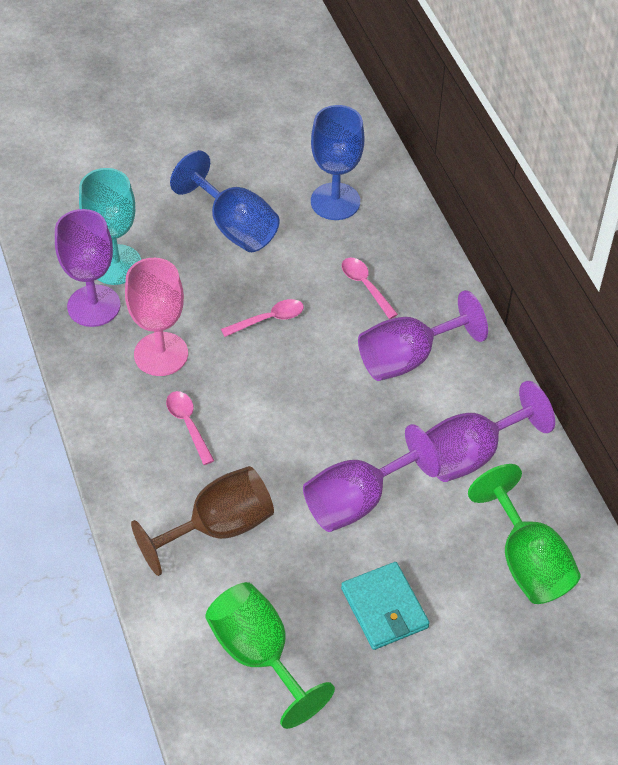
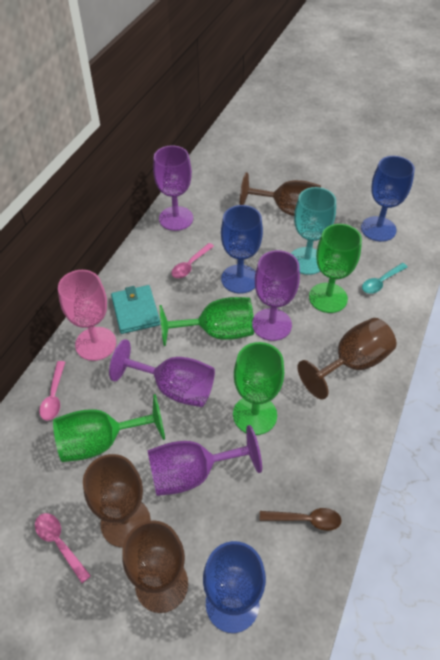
blue goblet: [170,150,280,252] [311,105,364,220] = 2 -> [203,541,266,633] [221,205,263,294] [361,156,415,242] = 3
brown goblet: [131,466,274,576] = 1 -> [83,454,151,548] [122,520,188,613] [240,173,321,216] [297,318,396,400] = 4
brown spoon: none = 0 -> [260,508,342,531] = 1
green goblet: [205,582,335,729] [468,464,581,604] = 2 -> [53,394,165,462] [159,297,254,346] [233,342,284,435] [309,224,362,313] = 4
turquoise spoon: none = 0 -> [362,263,408,294] = 1

